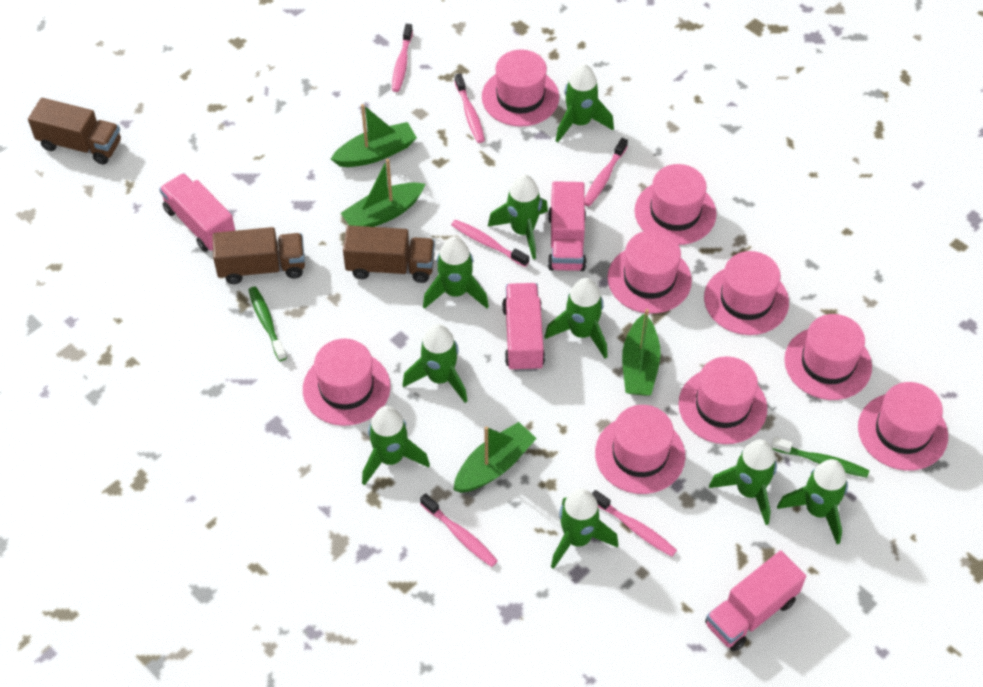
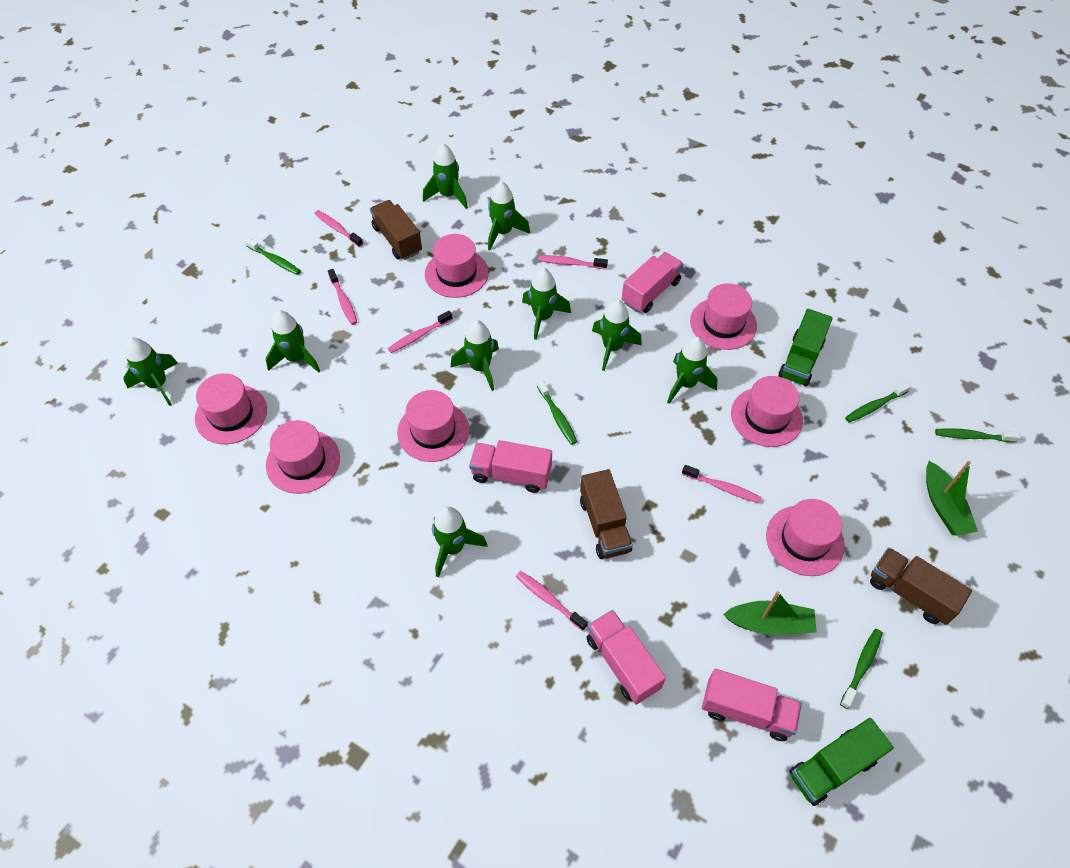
green boat: [331,104,417,167] [341,159,425,227] [453,422,537,493] [622,309,661,396] = 4 -> [723,591,817,635] [926,461,978,536] = 2
green toothbrush: [249,286,287,361] [771,437,869,478] = 2 -> [245,238,301,275] [537,379,577,445] [840,629,883,709] [845,382,911,423] [935,428,1021,443] = 5
green truck: none = 0 -> [778,309,833,386] [789,718,894,806] = 2
pink hat: [303,339,391,426] [482,50,559,127] [595,405,685,494] [607,230,692,314] [634,164,717,245] [678,356,767,444] [704,251,789,335] [784,314,872,400] [858,382,948,471] = 9 -> [195,373,267,444] [266,420,340,494] [397,390,469,462] [425,234,489,298] [690,283,757,350] [731,376,803,447] [766,499,845,576] = 7

